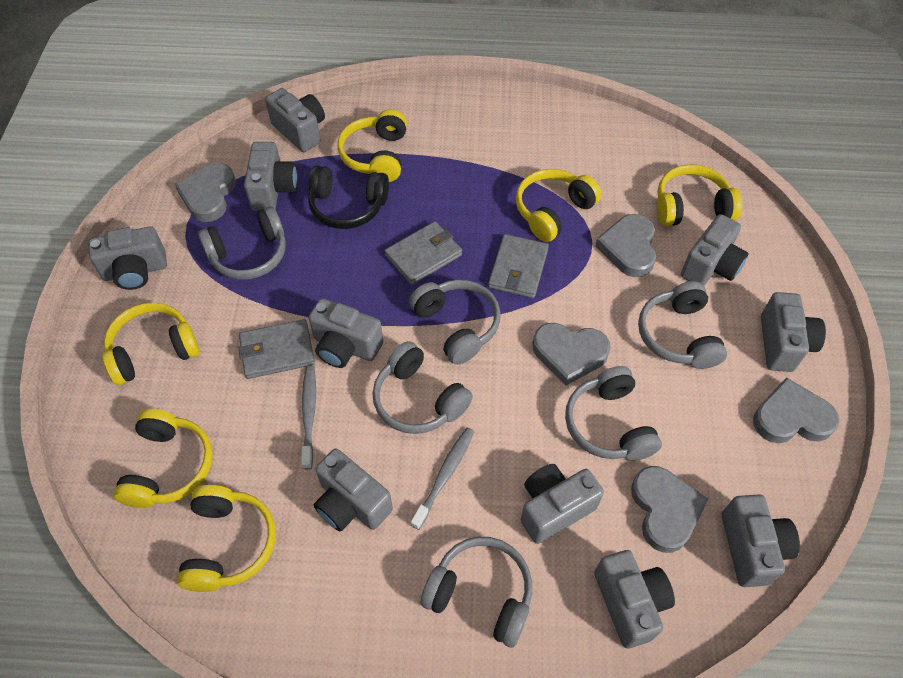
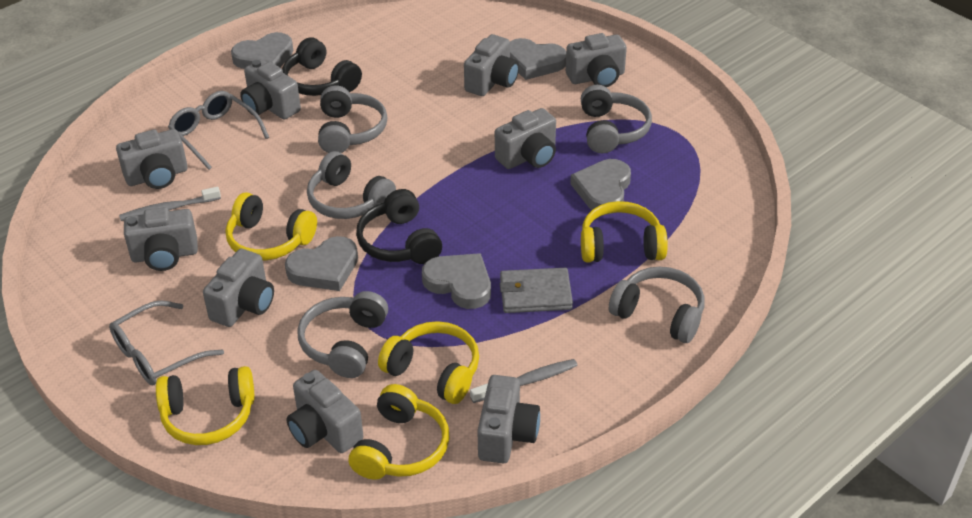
black headphones: [308,165,389,229] = 1 -> [282,37,362,96] [356,189,442,264] = 2
grey camera: [88,226,167,290] [244,142,297,211] [265,88,325,152] [308,298,383,368] [314,448,393,531] [521,464,604,544] [594,550,675,648] [681,214,749,285] [722,494,800,587] [761,292,826,372] = 10 -> [116,129,188,189] [124,207,198,271] [203,249,274,327] [240,59,301,120] [286,370,363,453] [464,34,519,96] [477,375,540,463] [495,108,556,169] [566,33,627,87] = 9
grey glasses: none = 0 -> [109,300,224,385] [168,91,269,170] = 2
grey headphones: [198,206,286,280] [372,341,473,434] [409,280,501,365] [421,537,532,647] [565,366,662,461] [638,281,727,369] = 6 -> [297,291,388,378] [307,151,396,219] [318,85,388,153] [580,85,652,153] [609,267,705,343] = 5
grey wallet: [238,319,315,379] [385,221,462,285] [488,234,549,298] = 3 -> [500,268,573,313] = 1
yellow headphones: [102,303,200,385] [113,409,213,508] [177,485,276,592] [338,109,407,182] [516,169,602,242] [657,164,742,226] = 6 -> [156,366,254,445] [226,193,317,260] [349,384,449,480] [378,321,479,404] [581,201,668,262] = 5

